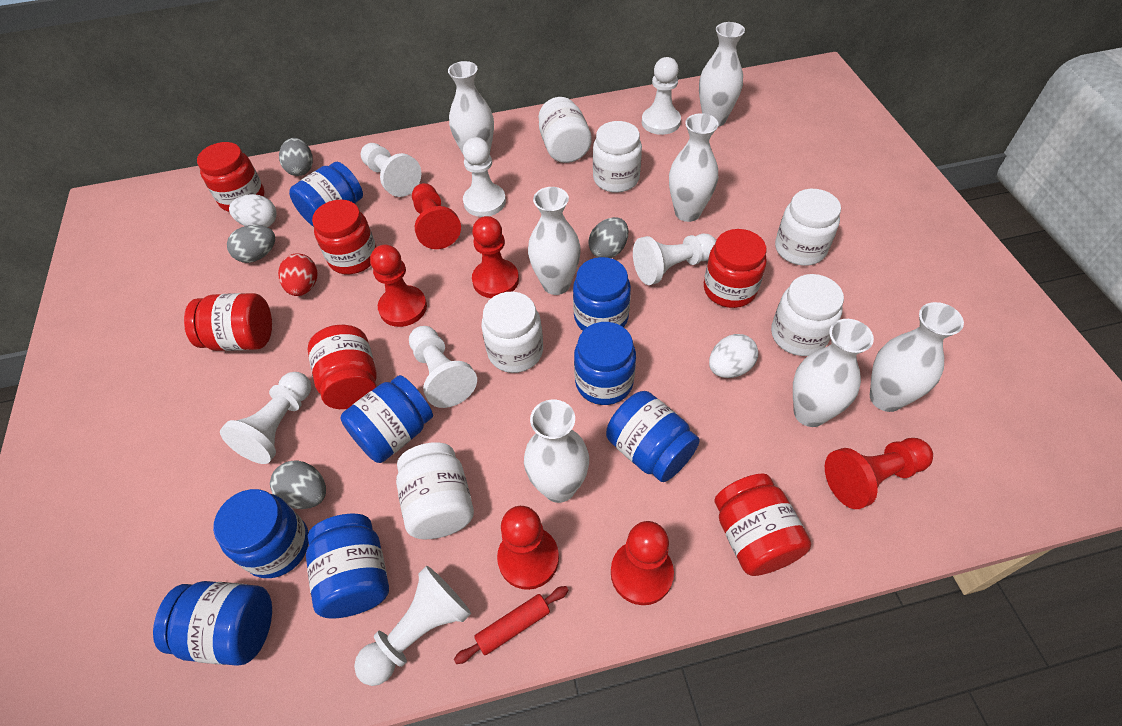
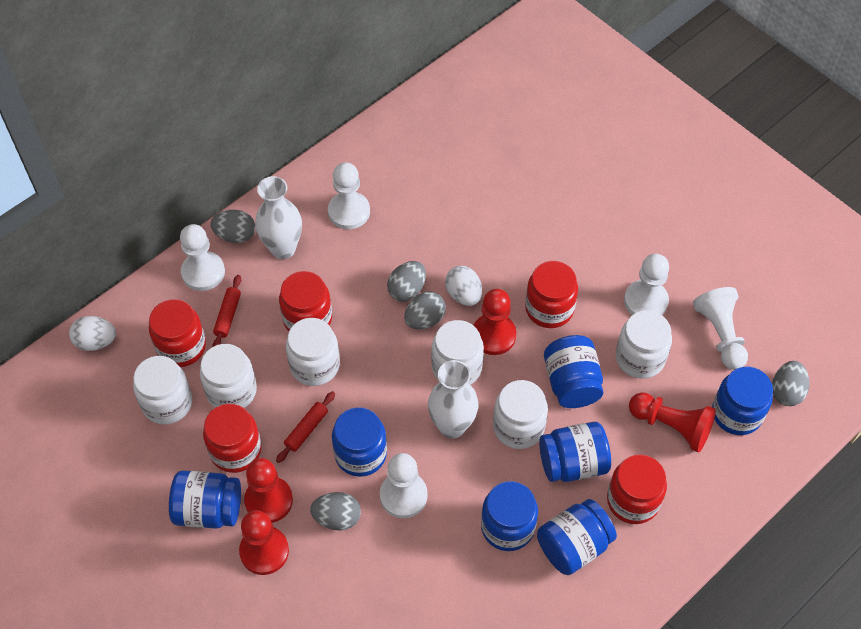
blue jar: [153,581,272,666] [213,489,309,578] [289,162,363,227] [306,514,389,619] [340,375,433,463] [573,257,631,331] [574,322,636,405] [606,391,700,482] = 8 -> [169,470,241,529] [332,407,387,477] [481,481,538,551] [537,499,617,575] [539,422,611,482] [544,335,603,408] [712,367,773,435] = 7
grey egg: [227,225,275,263] [270,461,326,509] [279,138,313,176] [588,217,628,258] = 4 -> [210,210,255,243] [310,492,361,531] [387,261,426,301] [404,291,446,329] [772,361,809,406] = 5
red egg: [278,253,317,296] = 1 -> none = 0
red jar: [184,293,272,351] [197,142,265,212] [307,325,377,409] [312,199,376,274] [704,229,767,308] [714,473,811,576] = 6 -> [149,299,206,367] [203,404,262,473] [279,271,332,331] [525,261,578,328] [607,455,667,524] = 5
red pawn: [370,245,427,327] [412,183,461,249] [472,216,519,298] [497,506,559,590] [611,521,674,605] [825,438,933,509] = 6 -> [239,510,289,575] [244,458,293,523] [473,289,516,355] [629,392,716,453] = 4
red rolling pin: [454,586,569,664] = 1 -> [212,275,241,347] [276,391,335,463] = 2
white pawn: [220,372,311,464] [354,566,471,686] [361,143,422,197] [409,326,477,408] [463,137,506,217] [633,233,716,285] [642,57,681,135] = 7 -> [180,224,225,291] [328,162,370,229] [380,453,428,518] [624,254,669,315] [693,287,748,370] = 5
white vase: [448,61,494,154] [524,400,589,503] [528,187,581,295] [669,113,719,222] [699,22,745,127] [793,319,874,427] [870,302,964,412] = 7 -> [255,176,302,259] [428,360,479,438] = 2

